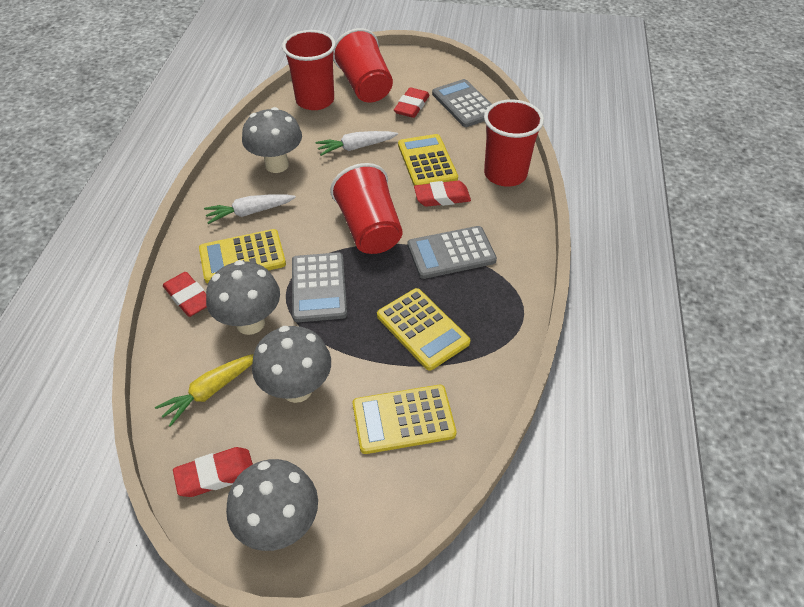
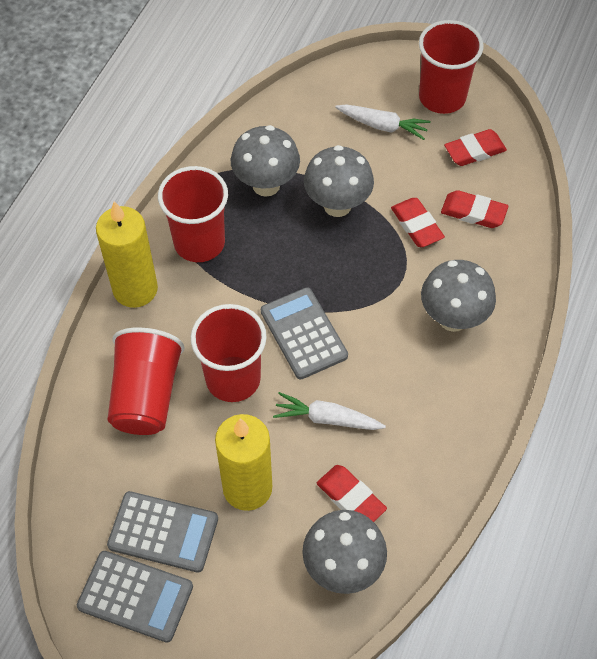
yellow calculator: [199,229,286,283] [353,385,457,454] [377,288,470,371] [398,134,458,186] = 4 -> none = 0
yellow candle: none = 0 -> [96,201,158,308] [215,414,272,511] = 2
yellow carrot: [155,354,254,427] = 1 -> none = 0

